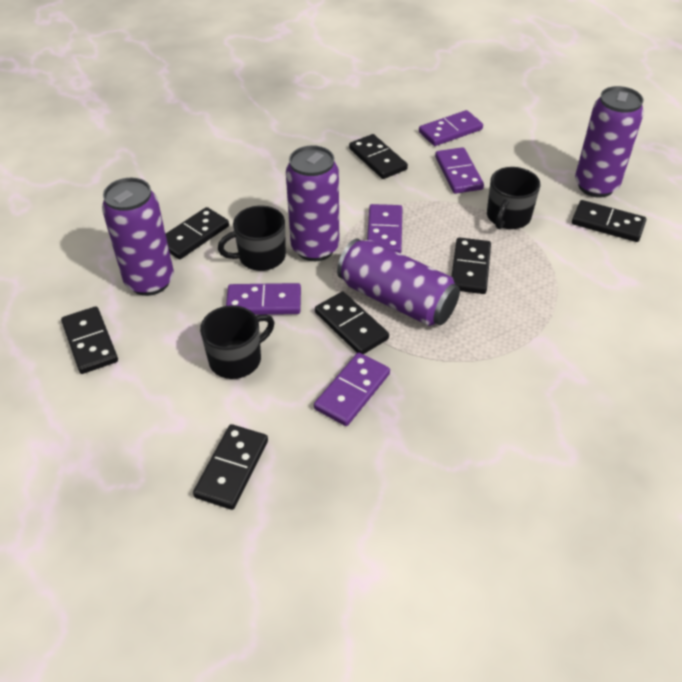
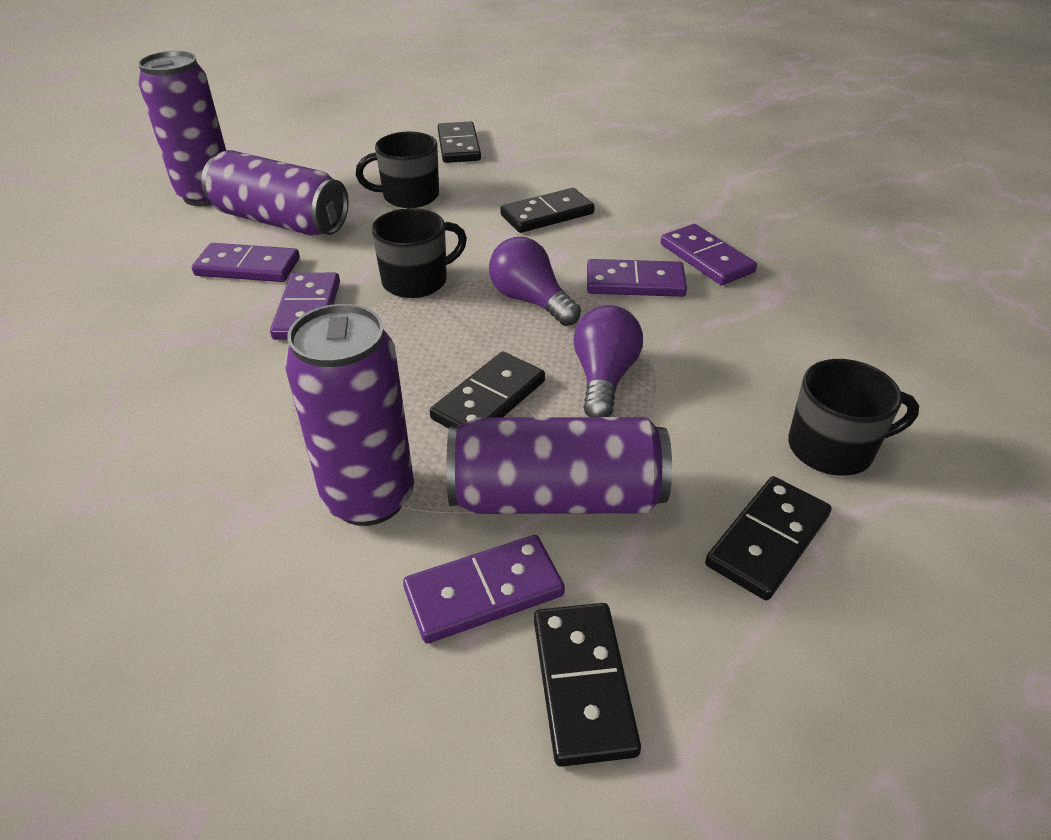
black domino: [61,306,118,374] [166,207,229,259] [193,424,268,510] [315,292,389,354] [349,134,408,179] [451,237,491,294] [572,200,646,242] = 7 -> [430,352,545,429] [438,122,481,163] [500,188,595,233] [534,603,641,767] [705,476,832,600] = 5
purple light bulb: none = 0 -> [489,237,581,326] [574,305,643,417] = 2

